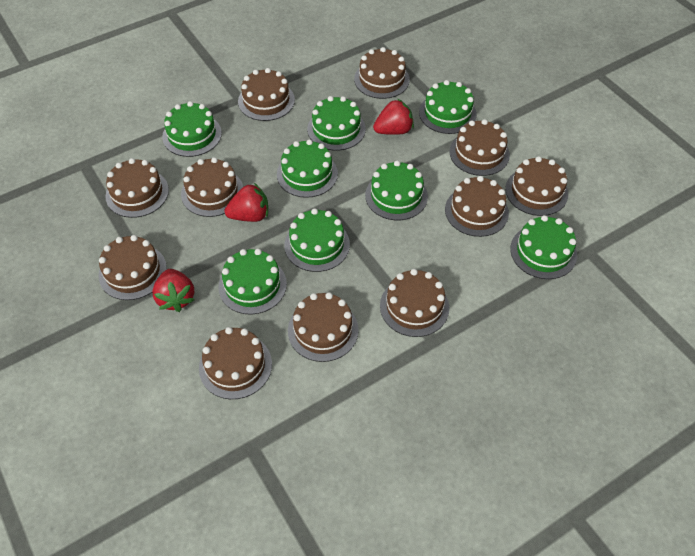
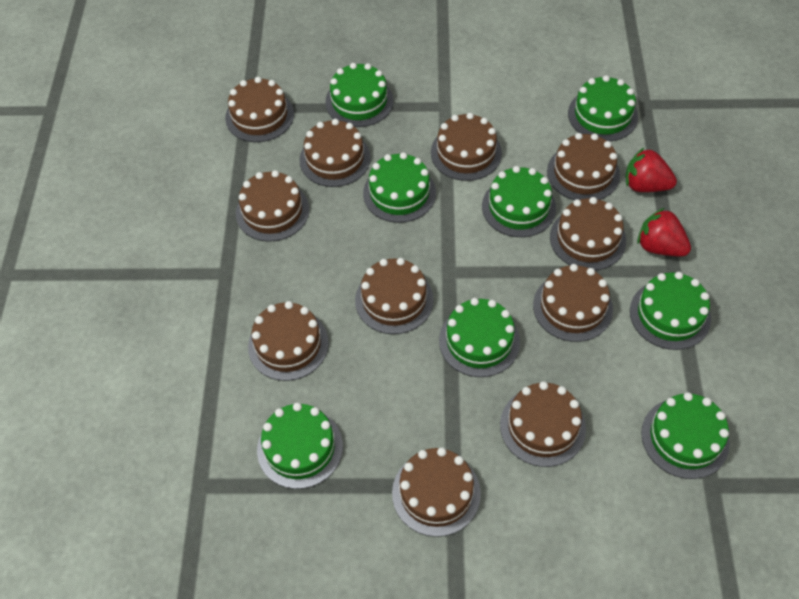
red strawberry: [152,269,195,312] [225,183,268,222] [373,99,414,135] = 3 -> [625,148,677,192] [637,208,691,256] = 2

